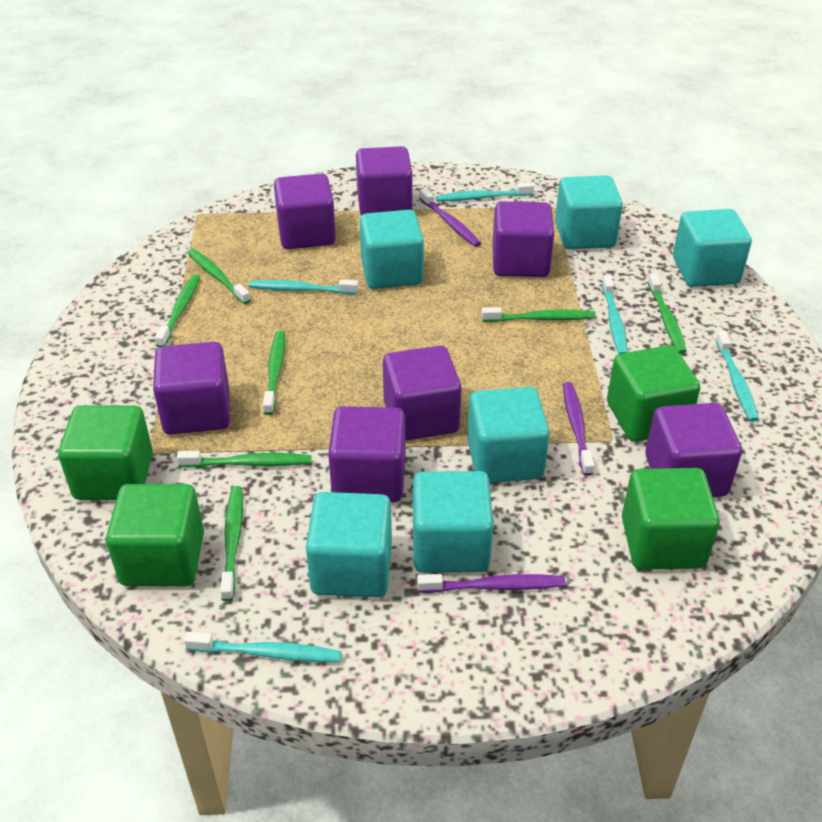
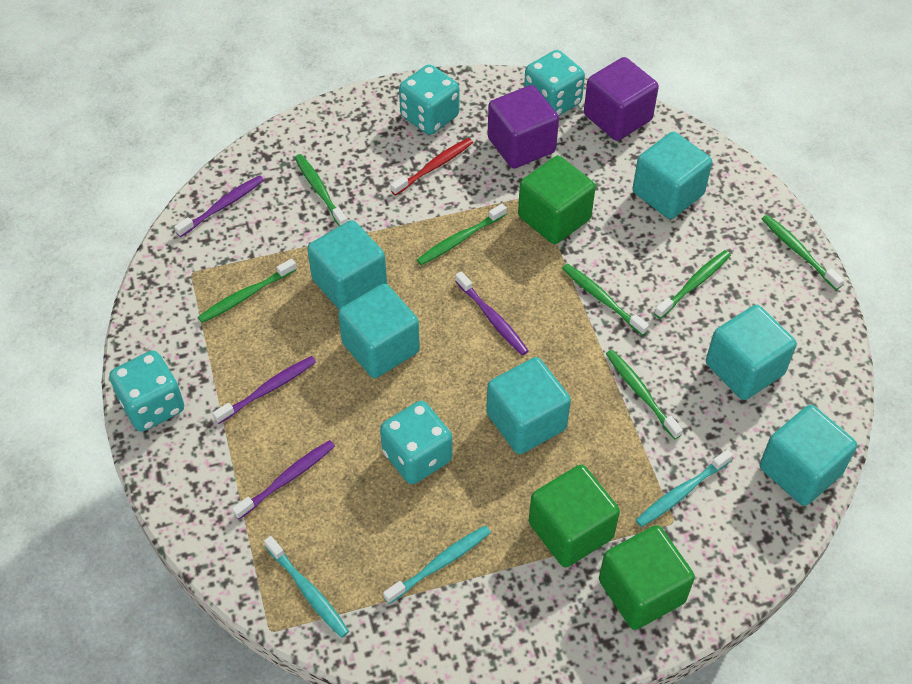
green cube: [58,405,153,500] [106,484,204,586] [607,345,700,442] [622,468,720,570] = 4 -> [518,156,596,244] [529,465,620,567] [599,525,695,630] = 3
purple cube: [153,342,230,435] [274,173,336,249] [328,406,405,502] [356,146,413,215] [383,346,462,441] [492,201,554,277] [645,403,742,497] = 7 -> [488,85,559,168] [584,57,659,141] = 2
purple toothbrush: [417,574,566,593] [419,188,481,247] [563,382,594,476] = 3 -> [174,175,264,237] [213,356,316,424] [232,440,335,519] [455,271,529,355] = 4
red toothbrush: none = 0 -> [391,138,473,195] = 1
turquoise dice: none = 0 -> [109,351,184,432] [380,401,452,484] [399,64,459,135] [524,50,585,116] = 4
turquoise toothbrush: [184,632,342,662] [248,279,359,294] [436,182,534,202] [602,275,627,354] [715,331,759,422] = 5 -> [264,536,349,638] [383,525,491,604] [636,449,733,527] = 3

